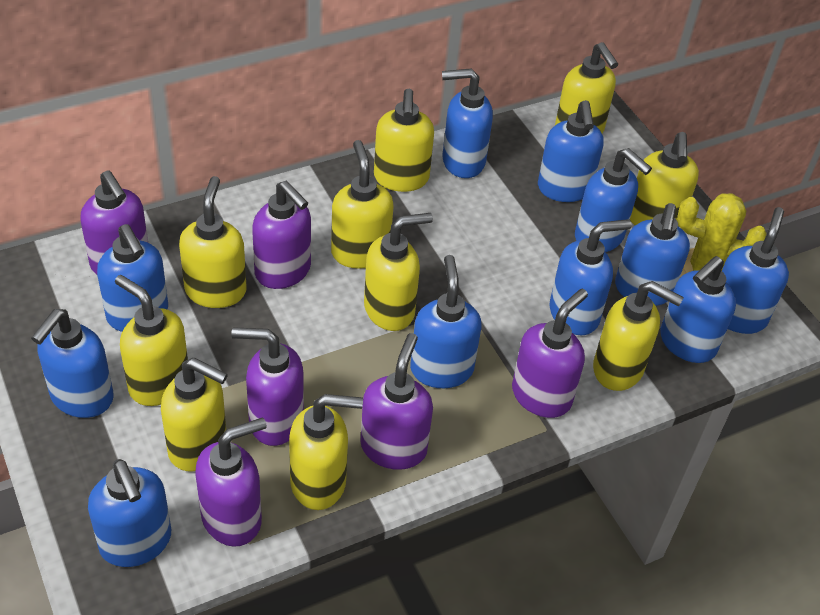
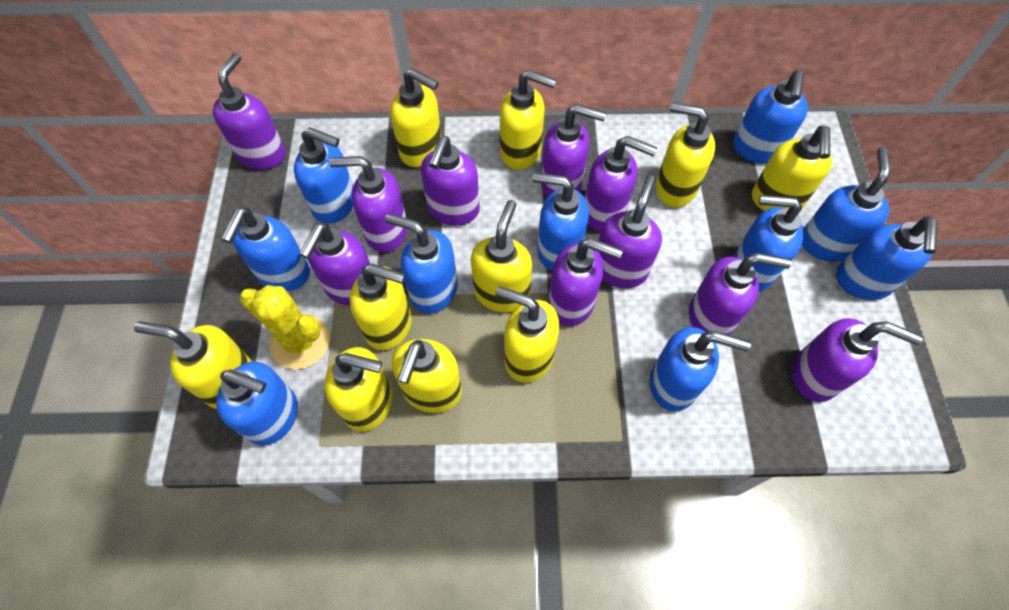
blue soap dispenser: [31,309,114,418] [88,459,171,567] [97,224,168,332] [410,255,481,388] [442,69,493,178] [538,100,604,202] [550,219,631,335] [575,148,652,252] [615,203,690,306] [660,256,736,363] [722,207,789,334] = 11 -> [216,362,298,446] [222,207,310,291] [294,127,353,224] [385,213,458,314] [532,173,589,271] [650,327,751,412] [733,70,808,163] [733,195,803,291] [802,147,891,262] [836,216,937,300] = 10
purple soap dispenser: [81,170,148,275] [195,417,267,547] [231,327,304,446] [252,181,311,289] [360,333,433,470] [512,289,588,418] = 6 -> [213,53,285,170] [300,222,370,306] [329,156,408,253] [421,136,480,226] [541,104,606,197] [548,238,623,326] [585,136,657,232] [599,175,662,288] [689,253,792,335] [792,318,923,402] = 10

